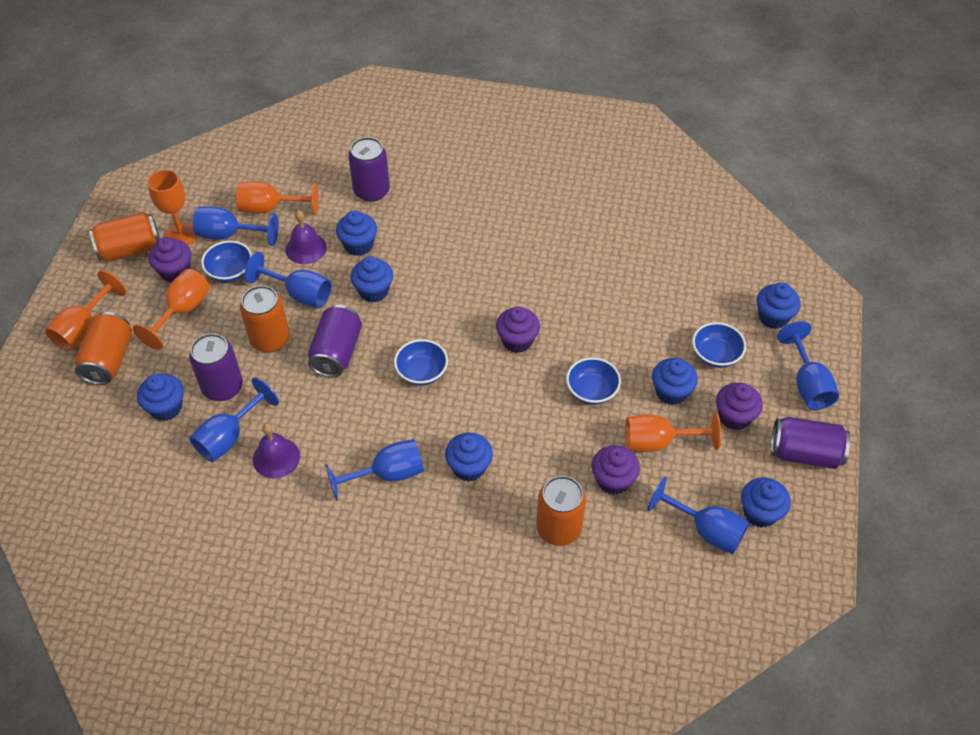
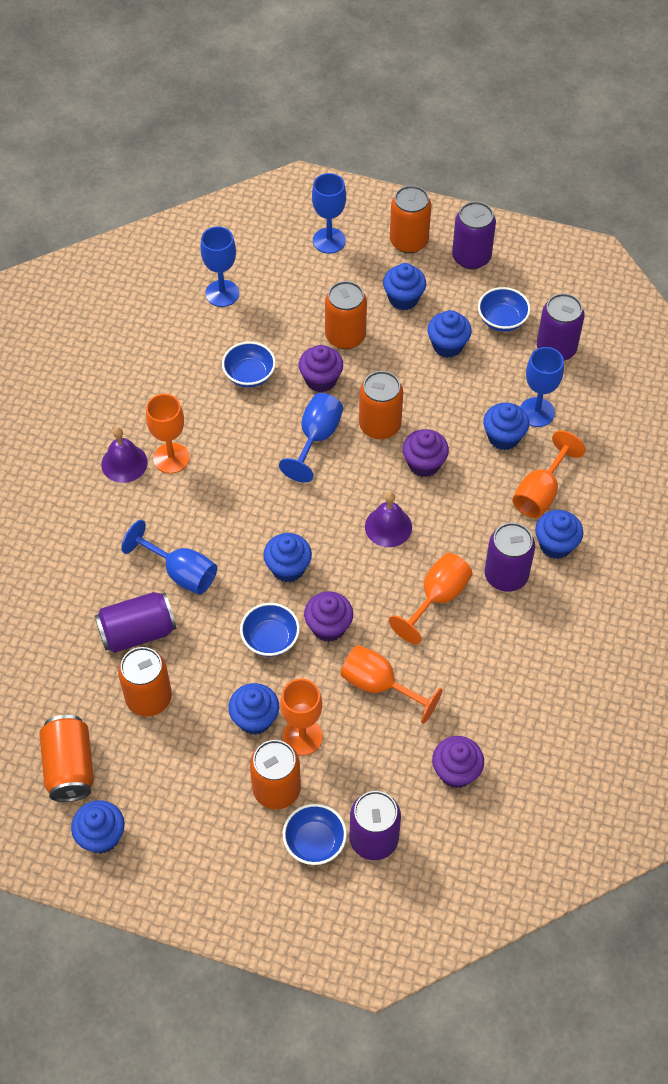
blue goblet: [189,377,279,462] [193,206,279,246] [244,252,331,308] [325,439,424,501] [647,477,749,554] [777,321,839,410] = 6 -> [121,520,217,595] [200,226,239,307] [279,393,343,483] [312,173,346,254] [520,347,564,427] = 5
orange can: [75,312,132,385] [89,212,160,262] [240,285,290,353] [536,476,586,546] = 4 -> [39,715,94,802] [118,647,172,717] [250,740,301,809] [325,281,367,349] [359,371,403,439] [390,186,432,253] = 6
purple can: [189,333,243,401] [308,305,362,378] [348,137,390,202] [770,417,850,469] = 4 -> [95,592,177,653] [350,791,401,860] [452,201,496,269] [484,523,535,592] [537,293,584,361] = 5

